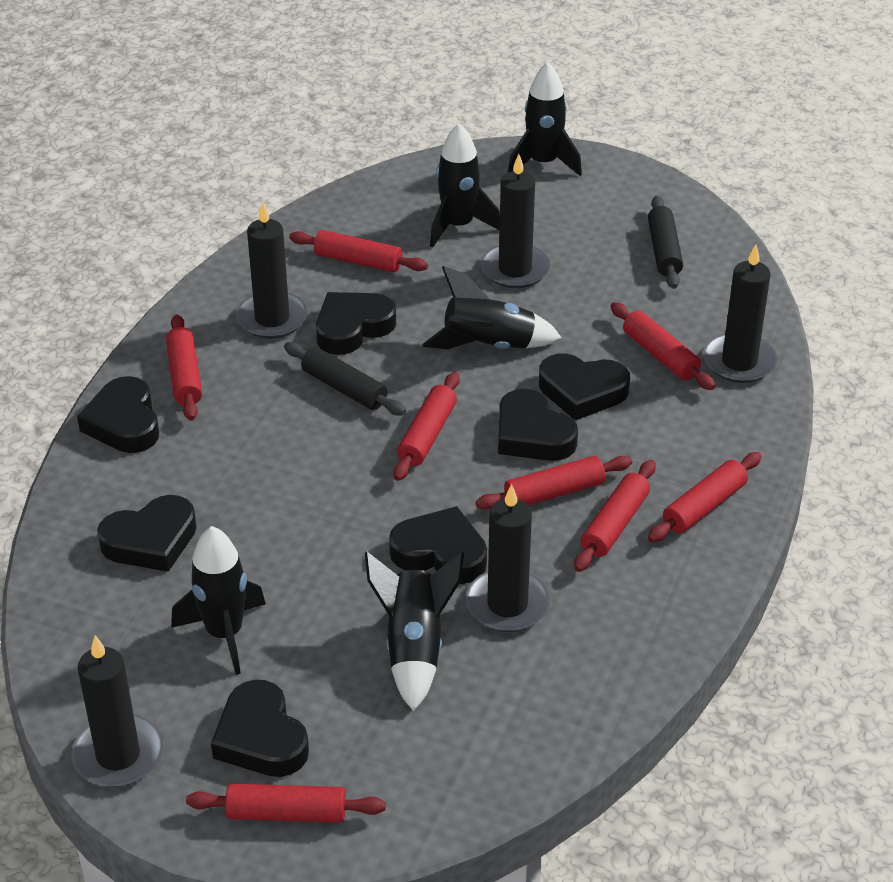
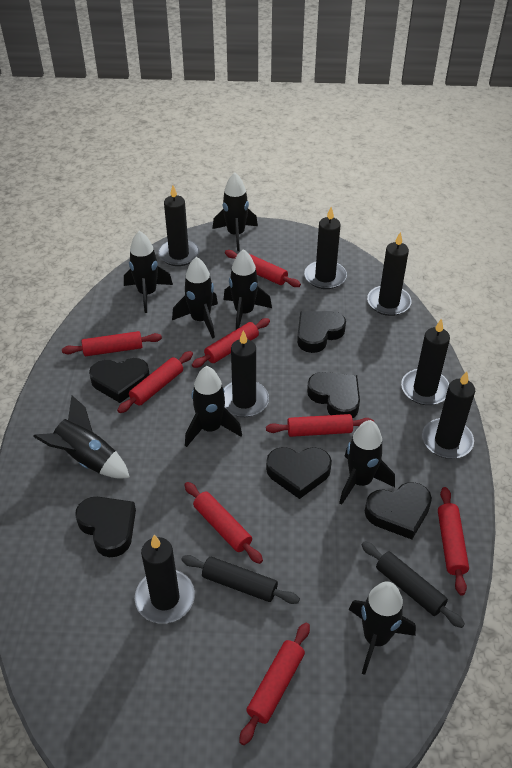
black candle: [71,636,163,787] [236,202,308,339] [466,484,550,632] [481,154,550,288] [703,245,777,383] = 5 -> [135,535,195,624] [158,185,200,266] [224,330,269,417] [304,207,347,289] [367,232,412,316] [401,318,450,405] [422,371,475,459] = 7
black heart: [77,376,159,453] [97,495,197,572] [211,680,309,777] [316,292,396,355] [389,506,487,584] [498,389,578,461] [539,354,630,420] = 7 -> [75,497,136,557] [89,358,150,403] [266,447,332,499] [297,311,346,353] [307,372,360,418] [365,482,432,539] = 6
black rocket: [171,526,266,675] [365,552,464,711] [422,266,562,349] [430,123,500,248] [508,62,582,176] = 5 -> [33,395,130,479] [124,231,173,313] [172,257,218,339] [185,366,242,447] [213,172,258,251] [224,249,272,329] [339,420,395,505] [349,581,416,675] = 8

